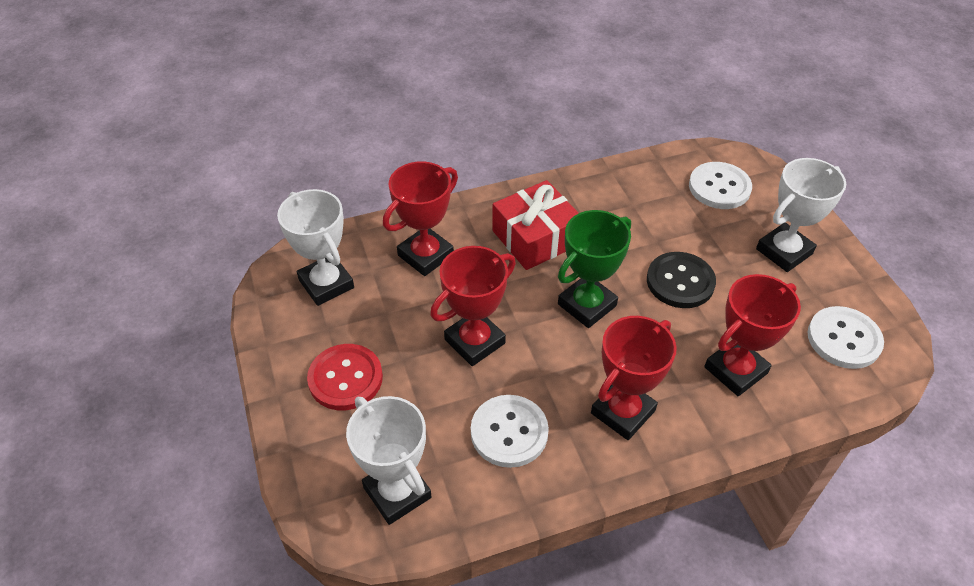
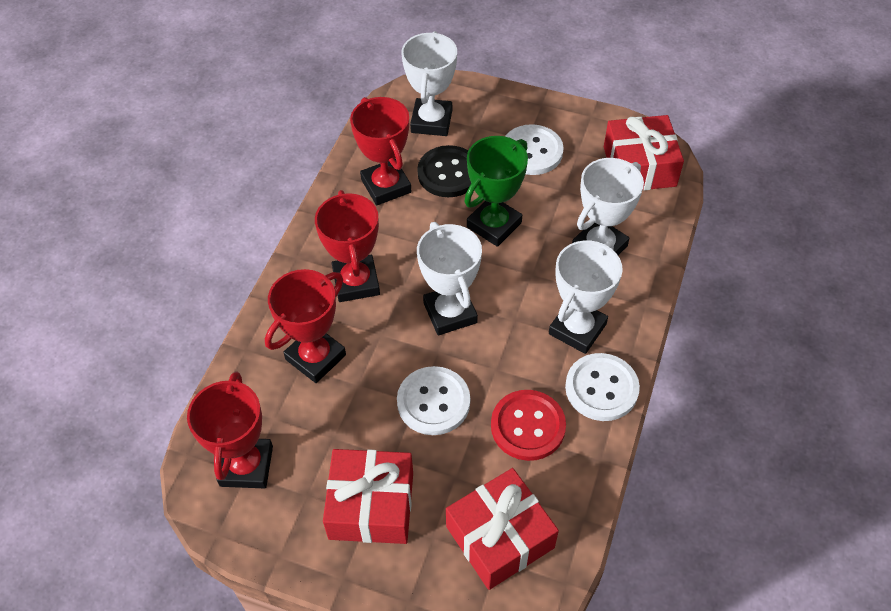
red gift: [492,180,579,270] = 1 -> [323,449,413,544] [446,468,559,590] [604,115,684,190] = 3
white trophy: [277,189,354,306] [346,396,431,525] [756,158,846,272] = 3 -> [401,31,457,136] [417,222,482,335] [549,240,623,354] [572,158,644,255] = 4

